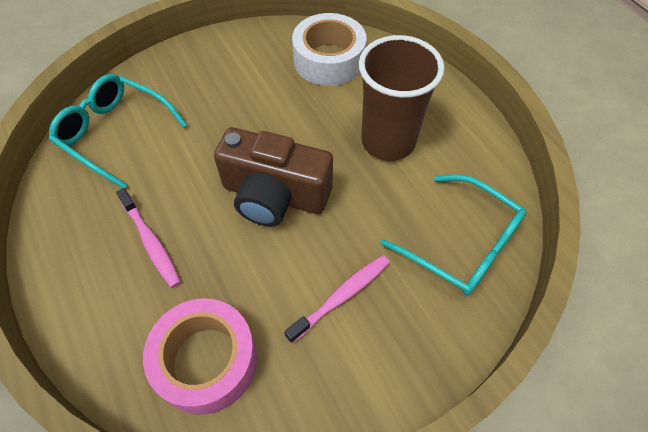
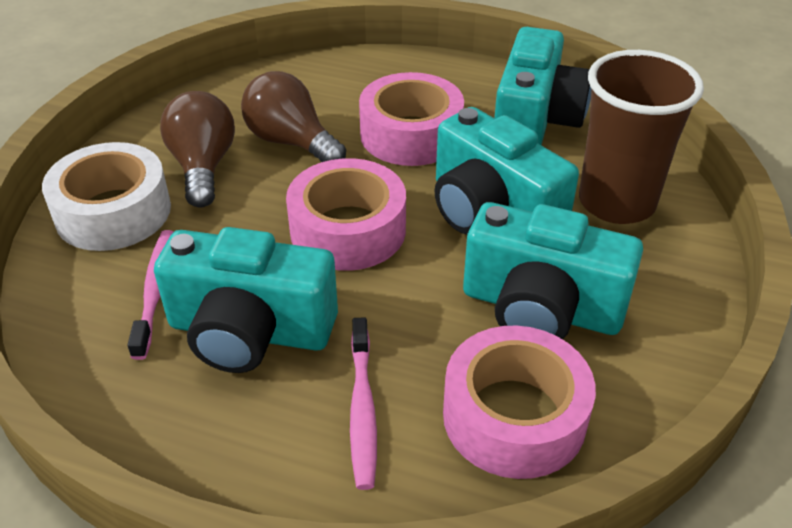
brown camera: [214,127,333,227] = 1 -> none = 0
brown light bulb: none = 0 -> [160,91,235,208] [241,71,346,162] = 2
pink tape: [143,298,257,415] = 1 -> [286,158,406,271] [359,72,464,166] [443,326,596,479] = 3
turquoise camera: none = 0 -> [154,227,338,373] [434,107,579,234] [463,202,643,339] [494,27,592,145] = 4
turquoise glasses: [49,74,187,188] [380,174,526,295] = 2 -> none = 0

